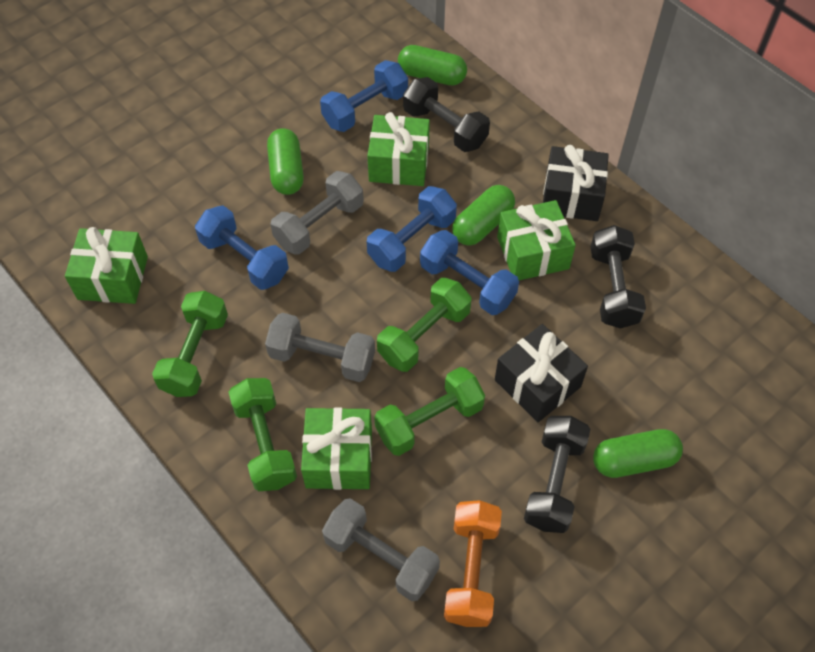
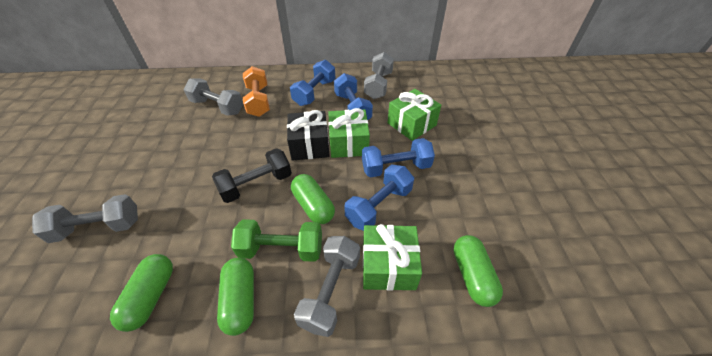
black dumbbell: [403,77,490,152] [524,416,590,533] [590,225,646,329] = 3 -> [212,148,292,203] = 1
black gift: [495,324,588,422] [543,145,609,221] = 2 -> [287,110,330,161] = 1
green dumbbell: [152,291,228,397] [229,378,297,491] [374,367,485,456] [377,278,472,372] = 4 -> [231,219,322,262] = 1
green gift: [65,227,148,304] [301,407,372,490] [367,112,430,186] [497,200,576,280] = 4 -> [328,108,370,158] [363,224,422,291] [388,89,441,141] = 3
grey dumbbell: [265,313,375,382] [270,171,364,255] [322,498,440,601] = 3 -> [32,194,138,243] [184,78,243,116] [294,236,360,337] [364,52,394,99] = 4

